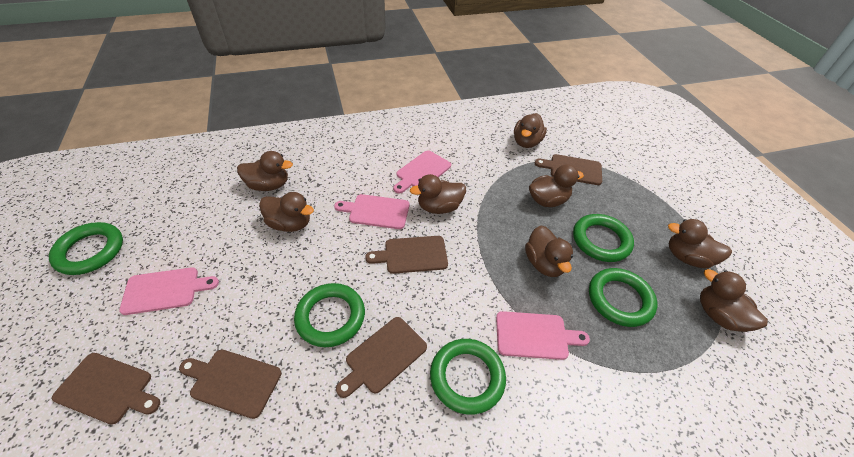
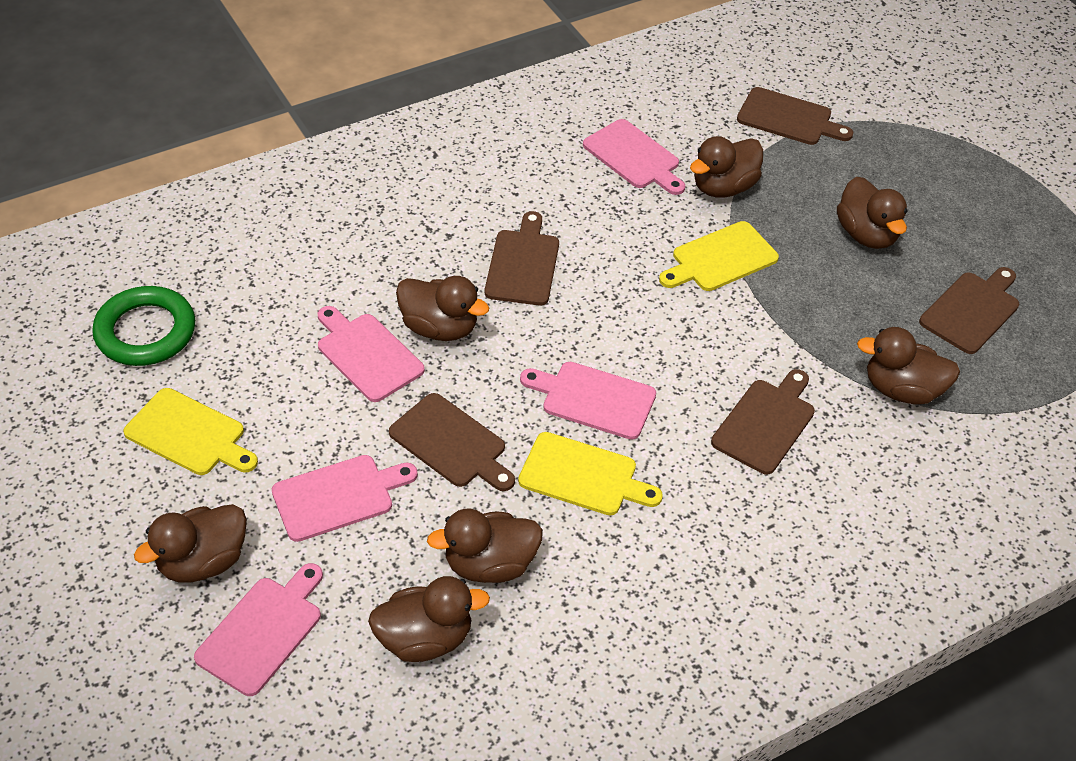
brown duck: [237,151,293,191] [259,192,314,232] [410,174,466,214] [514,113,547,148] [525,225,573,277] [529,164,584,207] [668,219,732,268] [700,269,768,332] = 8 -> [134,504,247,582] [368,576,490,662] [396,276,489,341] [427,509,543,583] [690,136,763,198] [837,177,908,249] [857,327,960,404] = 7
green ring: [49,222,123,275] [294,283,365,347] [430,339,506,415] [573,214,634,262] [589,268,657,327] = 5 -> [92,286,195,366] = 1
pink cutting board: [119,267,219,315] [334,194,410,229] [393,150,451,193] [496,311,590,360] = 4 -> [194,563,323,696] [272,455,418,542] [318,306,425,402] [520,362,656,440] [583,119,685,195] = 5
yellow cutting board: none = 0 -> [123,388,258,475] [518,432,663,515] [659,221,779,291] = 3

